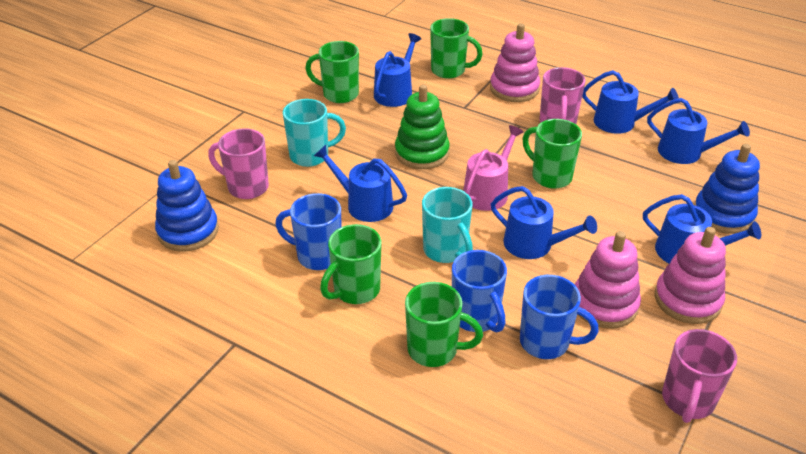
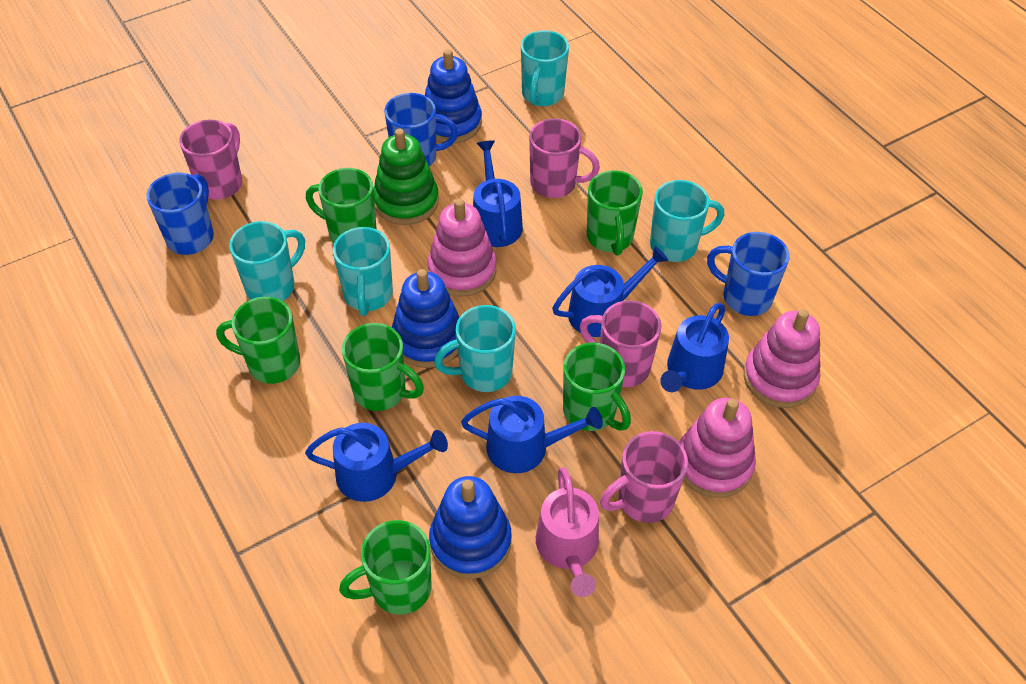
blue stacking toy: [155,160,219,252] [694,143,760,234] = 2 -> [392,269,460,368] [425,49,482,144] [429,476,512,579] = 3
blue watering can: [314,145,407,222] [374,33,422,107] [491,186,597,259] [582,70,679,134] [643,194,761,263] [647,98,750,164] = 6 -> [305,423,448,502] [461,396,603,473] [473,140,523,247] [552,246,669,337] [660,303,729,392] = 5
green mug: [305,41,359,103] [320,224,382,304] [405,282,483,367] [430,18,483,79] [523,119,582,189] = 5 -> [216,297,300,384] [306,168,377,243] [339,520,431,615] [342,323,424,411] [563,342,631,431] [587,170,643,256] = 6
pink mug: [208,128,269,199] [539,67,585,124] [662,329,737,423] = 3 -> [179,120,242,200] [529,118,600,198] [580,300,661,387] [600,431,688,523] = 4
turquoise mug: [283,99,346,167] [422,187,473,263] = 2 -> [229,221,305,301] [333,227,393,316] [434,305,516,392] [521,30,569,106] [650,180,724,262] = 5

